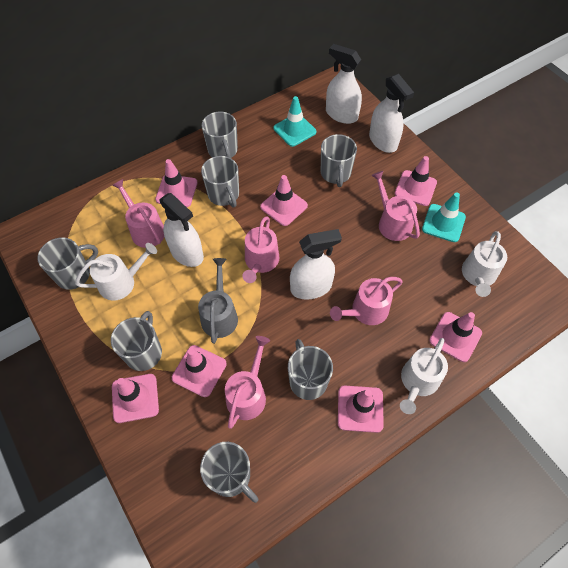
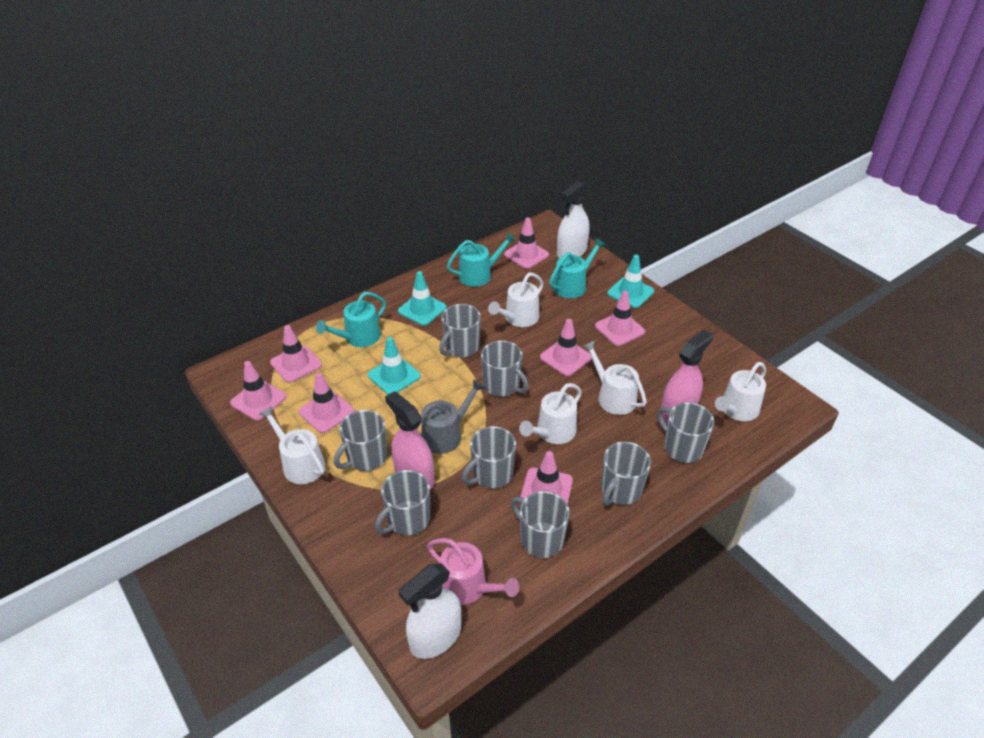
grey mug: [37,237,98,290] [111,311,162,371] [200,442,258,503] [201,156,239,208] [202,112,238,158] [288,339,333,400] [321,134,357,187] = 7 -> [334,410,387,471] [375,470,430,535] [439,304,481,357] [462,426,516,489] [481,341,529,397] [511,491,570,558] [601,442,651,506] [657,402,714,463] = 8
pink spray bottle: none = 0 -> [385,391,434,490] [661,329,713,424] = 2
pink watering can: [112,179,164,248] [225,336,270,429] [243,216,279,283] [330,277,403,325] [371,171,420,241] = 5 -> [427,538,519,605] = 1
turquoise traffic cone: [273,96,316,147] [422,192,466,242] = 2 -> [368,337,421,394] [398,271,446,326] [607,255,654,308] = 3
turquoise watering can: none = 0 -> [316,292,386,347] [447,232,516,287] [549,238,606,298] = 3
white spray bottle: [160,193,204,267] [290,229,342,300] [326,44,362,124] [369,74,414,153] = 4 -> [399,563,461,659] [557,181,590,258] = 2
white watering can: [75,243,157,301] [400,338,448,414] [462,231,507,297] = 3 -> [259,406,325,484] [488,273,543,327] [519,383,582,444] [583,341,647,415] [715,362,766,421] = 5

